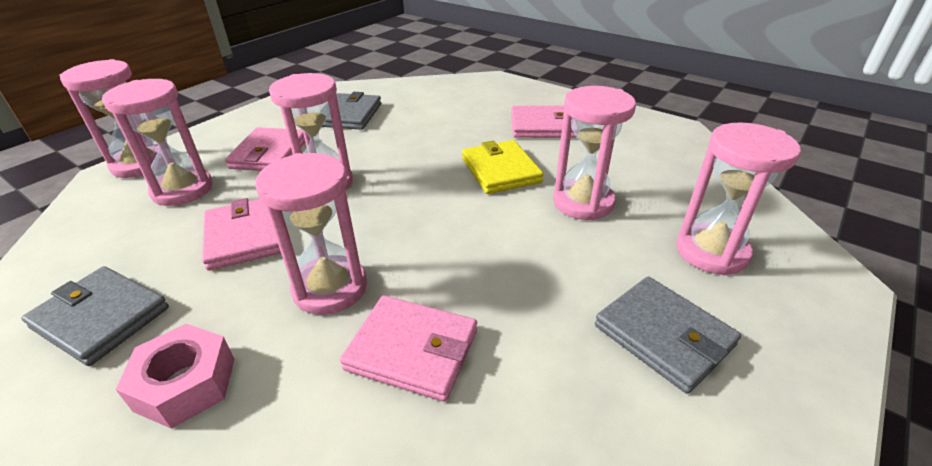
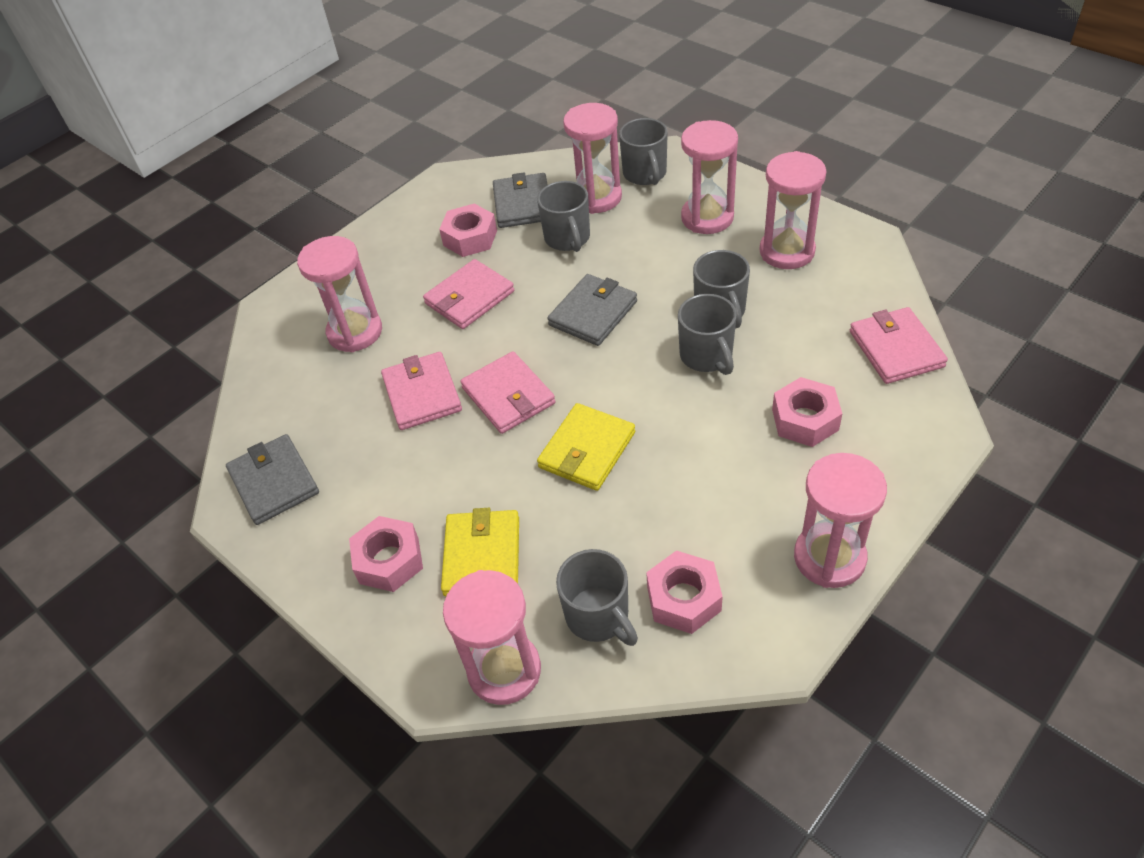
grey mug: none = 0 -> [537,181,590,252] [556,549,638,646] [619,118,668,185] [678,294,737,375] [693,250,750,329] = 5
pink nut: [116,323,235,429] = 1 -> [349,516,423,592] [439,204,497,257] [646,550,723,634] [772,377,842,447] = 4
yellow wallet: [462,140,544,194] = 1 -> [441,508,519,596] [537,403,635,491] = 2

